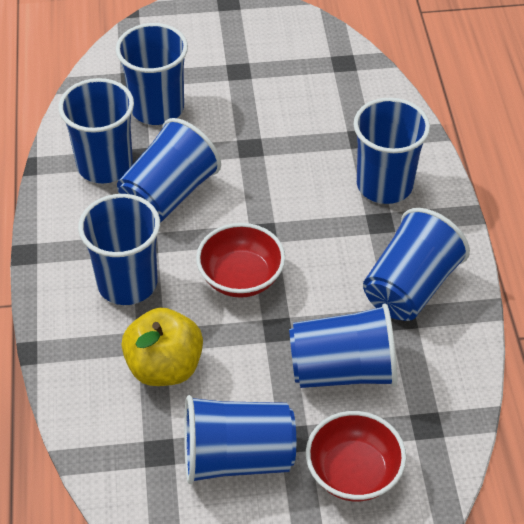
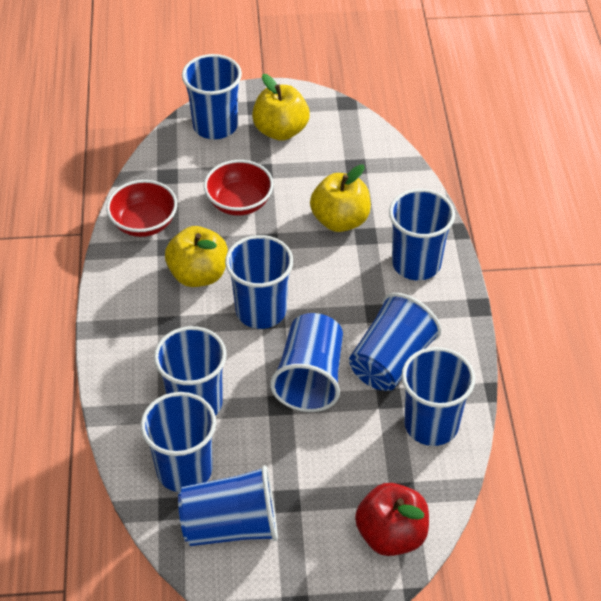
blue cup: [58,78,134,183] [78,194,160,305] [116,23,188,125] [117,118,221,223] [184,395,296,484] [289,304,397,388] [353,98,430,204] [363,208,470,321] = 8 -> [141,392,216,492] [154,326,227,416] [178,466,278,546] [182,54,242,139] [225,235,293,329] [270,313,343,412] [349,293,442,391] [389,189,455,280] [402,347,475,446] = 9
red apple: none = 0 -> [355,483,429,556] = 1
yellow apple: [121,308,203,386] = 1 -> [165,226,228,287] [252,74,310,141] [310,164,371,232] = 3

